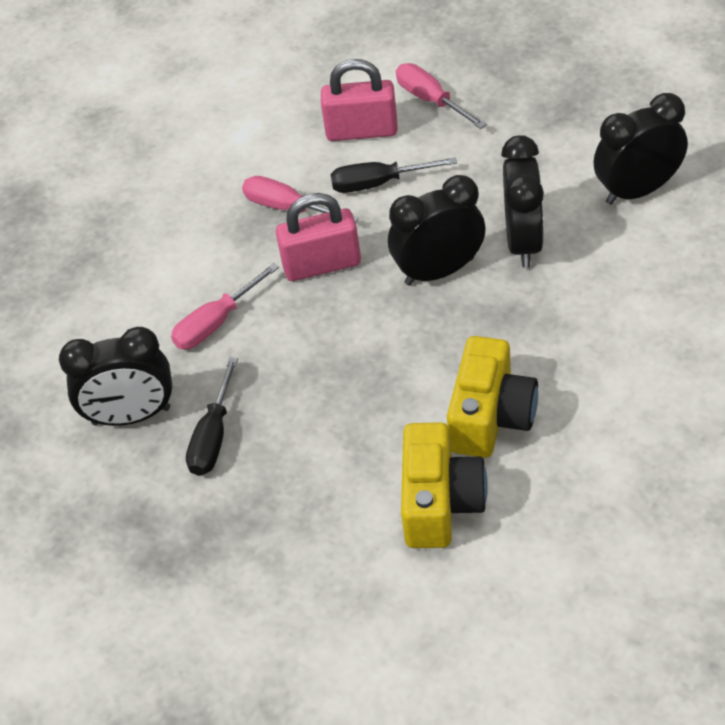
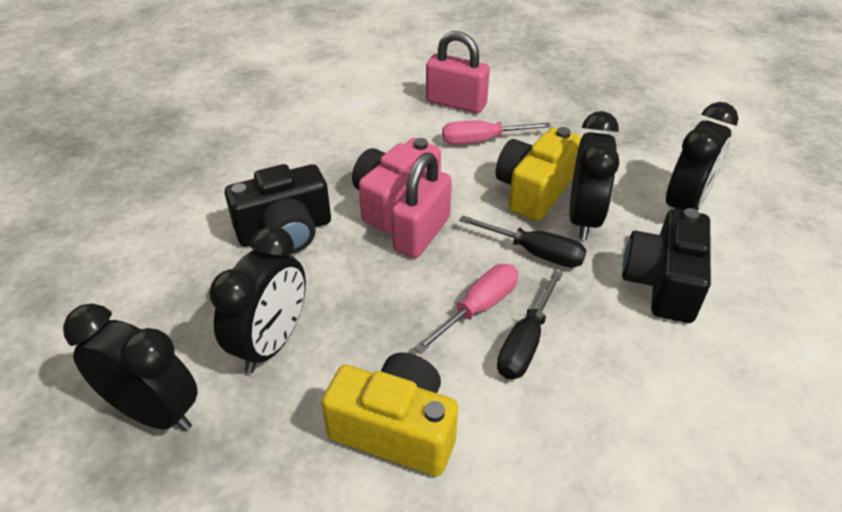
black camera: none = 0 -> [224,164,331,253] [622,208,711,323] = 2
pink camera: none = 0 -> [352,138,441,233] = 1
pink screwdriver: [171,263,279,349] [242,176,359,223] [396,63,486,129] = 3 -> [414,264,518,354] [442,121,551,144] = 2

